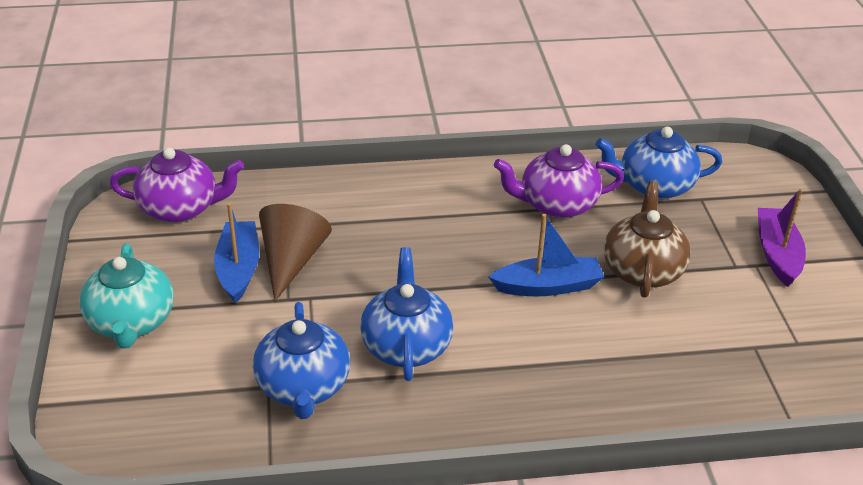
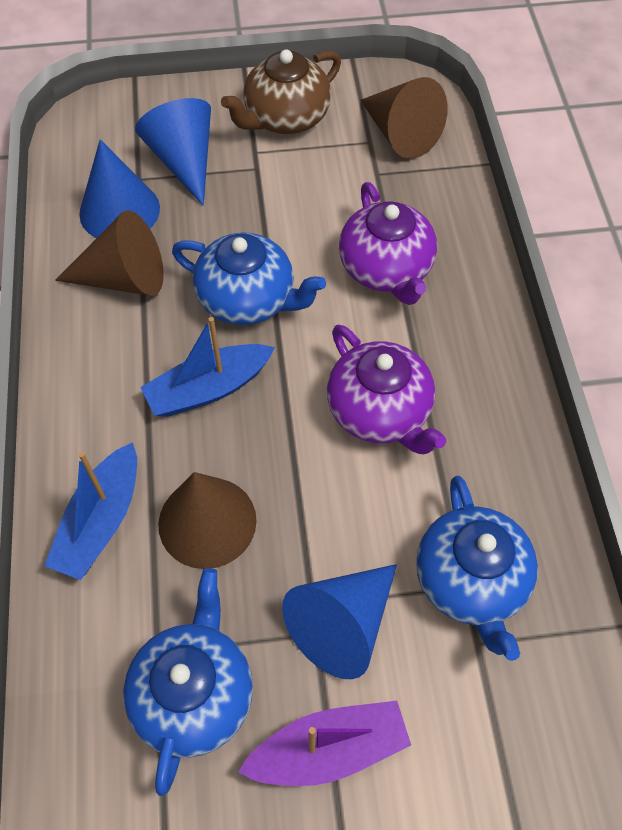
blue cone: none = 0 -> [79,139,160,238] [135,98,211,206] [282,564,397,679] = 3
brown cone: [259,204,332,301] = 1 -> [55,210,164,296] [158,472,257,569] [360,77,448,159] = 3
turquoise teapot: [79,243,174,349] = 1 -> none = 0

